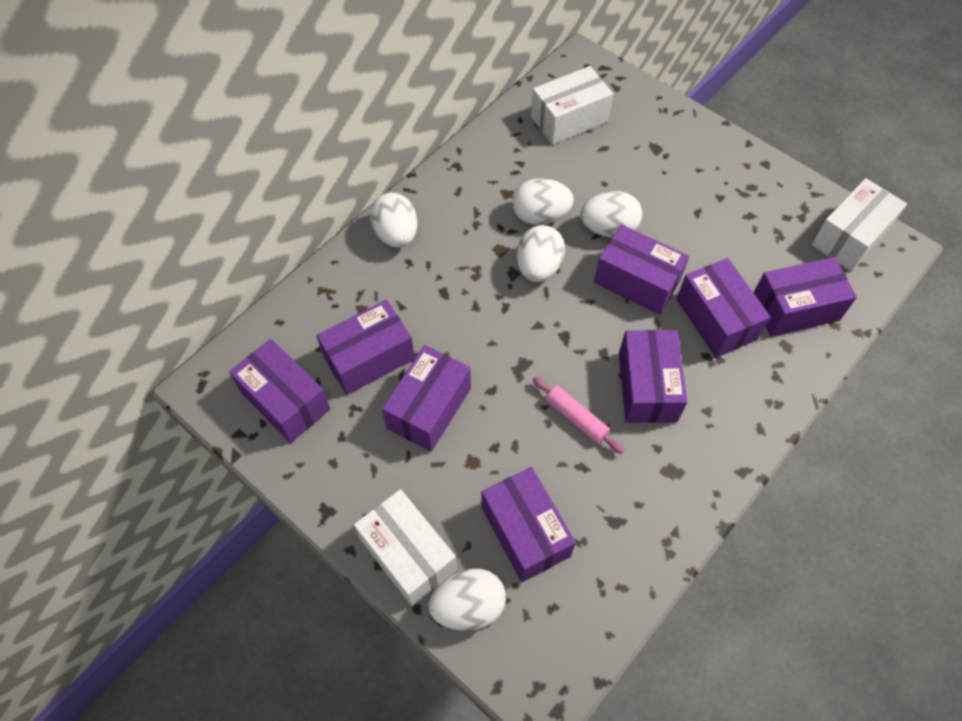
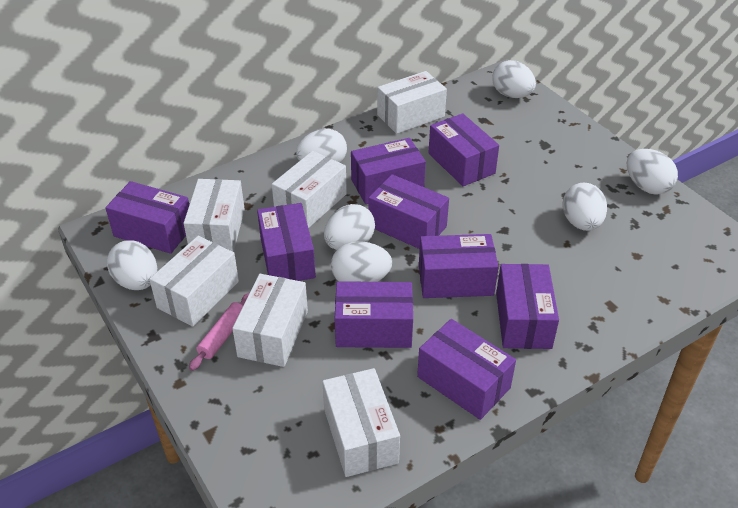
purple box: [229,339,330,443] [316,300,415,395] [382,345,471,452] [482,467,576,582] [594,224,689,315] [619,330,687,423] [676,258,771,358] [754,257,857,336] = 8 -> [105,181,189,254] [257,203,316,281] [335,281,413,348] [351,138,426,204] [368,174,449,249] [417,319,516,420] [419,234,499,298] [428,113,499,186] [496,264,559,349] = 9
white box: [354,489,457,606] [531,66,613,145] [811,178,907,271] = 3 -> [149,236,239,327] [184,179,245,252] [232,274,308,367] [272,151,347,228] [322,368,400,477] [377,71,447,134] = 6
white egg: [370,193,418,248] [428,569,506,631] [512,178,574,225] [517,225,565,282] [580,191,642,238] = 5 -> [107,240,157,290] [296,129,347,163] [324,204,375,250] [331,241,392,282] [492,60,536,98] [562,183,607,231] [627,149,678,195] = 7

